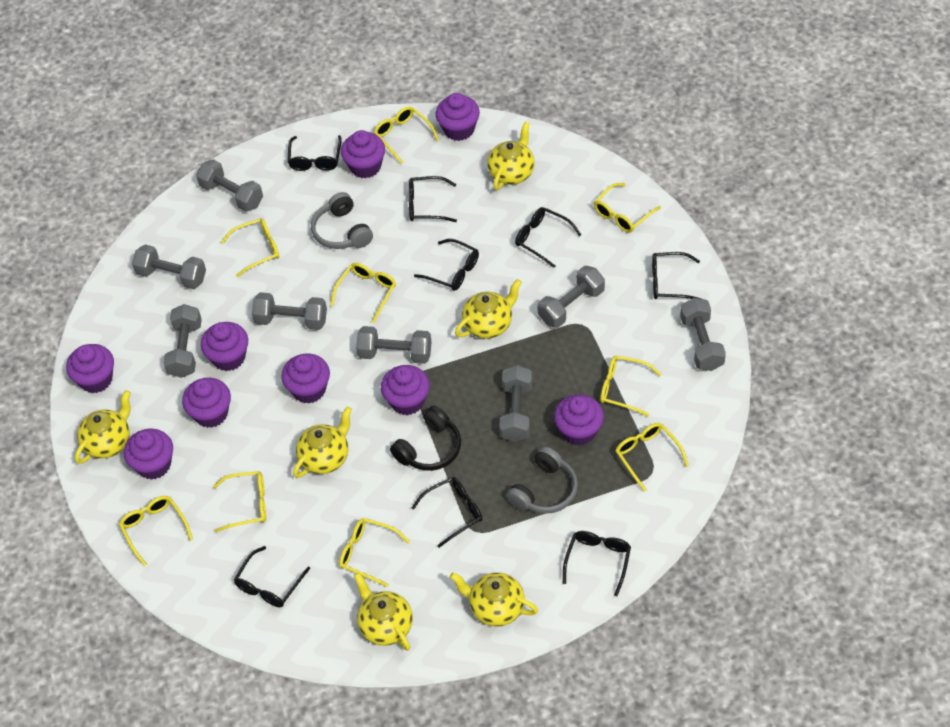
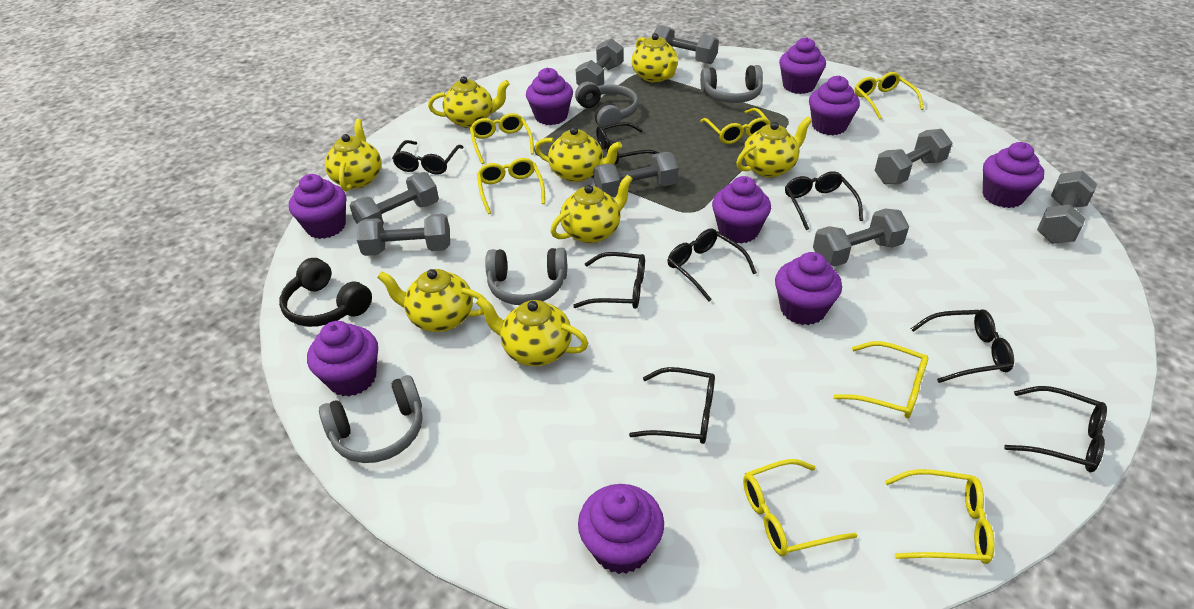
grey headphones: [311,192,373,249] [507,447,578,514] = 2 -> [319,375,423,463] [485,248,567,305] [575,82,639,130] [700,65,763,103] = 4
yellow glasses: [119,496,193,566] [213,471,266,532] [221,218,280,277] [330,263,396,323] [339,518,410,587] [374,106,439,164] [594,183,661,233] [600,356,661,416] [615,423,689,492] = 9 -> [470,113,534,164] [477,158,545,214] [700,108,771,144] [743,459,857,556] [833,341,928,418] [854,72,924,120] [885,469,995,564] = 7
yellow teapot: [75,390,131,464] [293,407,352,478] [354,573,413,651] [450,572,538,627] [455,279,522,339] [487,122,535,190] = 6 -> [325,119,382,191] [377,269,486,332] [428,76,510,128] [476,297,588,366] [535,127,622,182] [551,175,633,243] [632,33,678,83] [736,117,812,178] = 8

